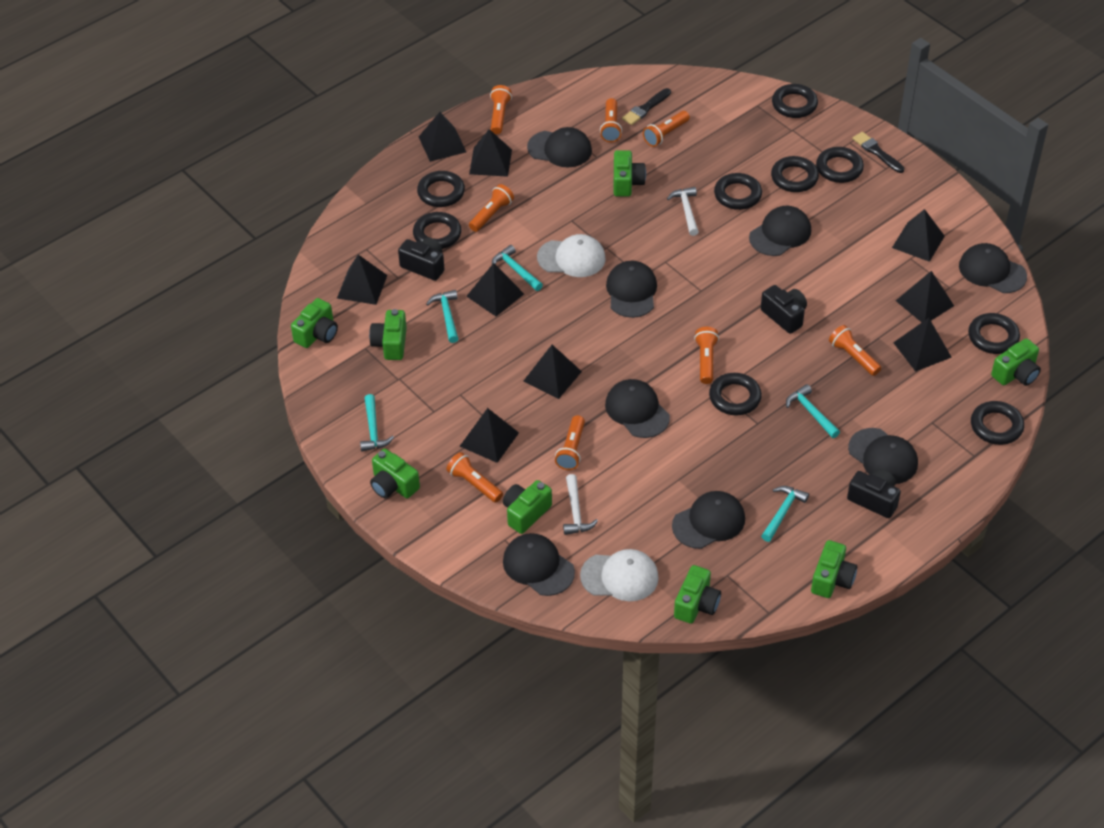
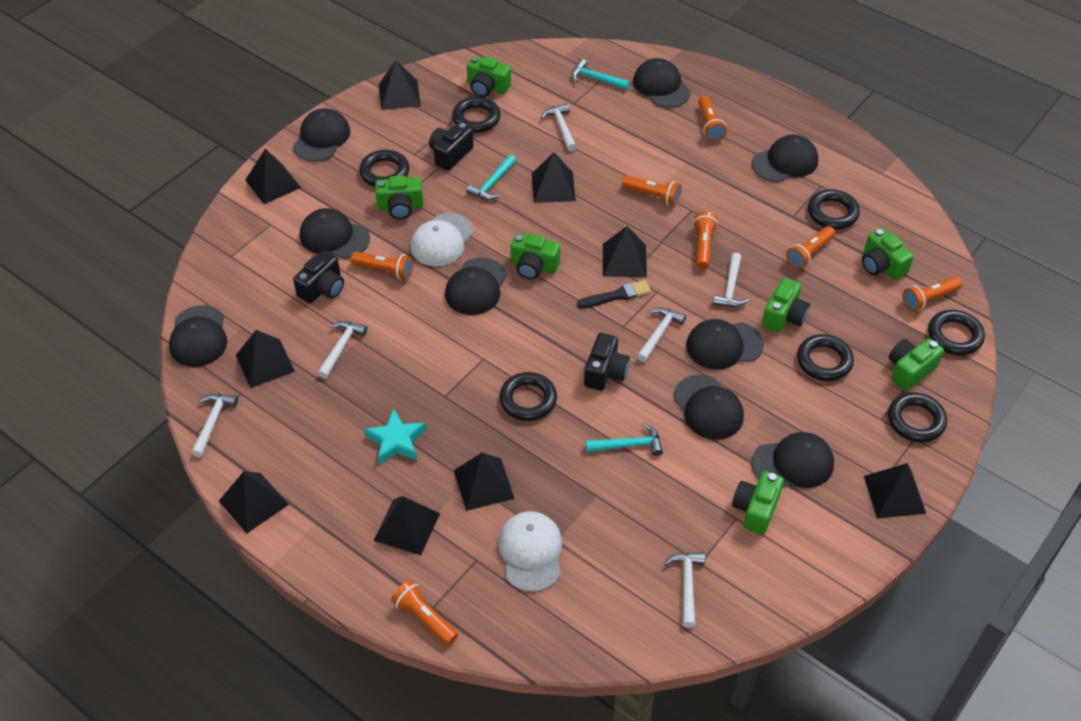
black brush: [622,88,671,125] [853,132,904,173] = 2 -> [577,280,651,308] = 1
black cap: [503,533,575,596] [527,127,592,168] [605,379,670,438] [606,260,657,318] [672,491,745,549] [749,206,811,256] [848,428,918,484] [959,243,1027,293] = 8 -> [169,305,227,367] [293,108,350,162] [300,208,370,259] [445,258,507,315] [633,58,691,108] [674,375,744,440] [686,319,764,370] [751,432,834,488] [752,135,818,182] = 9
black ring: [413,212,462,249] [417,171,465,207] [709,373,762,415] [714,173,762,210] [771,156,819,192] [772,84,818,118] [816,147,864,183] [968,313,1020,354] [971,401,1024,445] = 9 -> [359,150,409,187] [452,97,501,133] [499,372,557,421] [797,334,854,381] [808,189,860,229] [888,392,947,442] [928,310,985,355] = 7
green camera: [291,298,338,348] [369,309,407,360] [370,449,420,498] [503,480,552,534] [613,150,646,197] [674,565,721,624] [811,540,857,598] [991,338,1041,386] = 8 -> [375,175,423,219] [467,56,511,97] [510,233,560,280] [732,471,784,535] [762,278,810,333] [862,228,914,280] [889,338,944,391] = 7
orange flashlight: [447,452,503,503] [469,184,514,232] [490,85,512,134] [555,415,585,470] [600,98,622,142] [643,111,690,147] [694,327,719,384] [829,325,881,376] = 8 -> [351,252,413,280] [391,580,458,645] [622,176,681,206] [693,211,718,269] [698,96,727,141] [786,226,835,269] [902,276,962,312] = 7
turquoise hammer: [360,394,394,451] [426,290,458,343] [492,245,543,291] [761,486,809,542] [786,384,840,438] = 5 -> [466,155,516,200] [571,59,630,90] [585,423,663,456] = 3
turquoise star: none = 0 -> [364,408,426,465] = 1
white hammer: [563,474,598,535] [667,187,699,236] = 2 -> [191,394,238,457] [317,321,367,379] [541,103,577,151] [637,307,686,362] [664,552,705,628] [713,253,749,307] = 6

